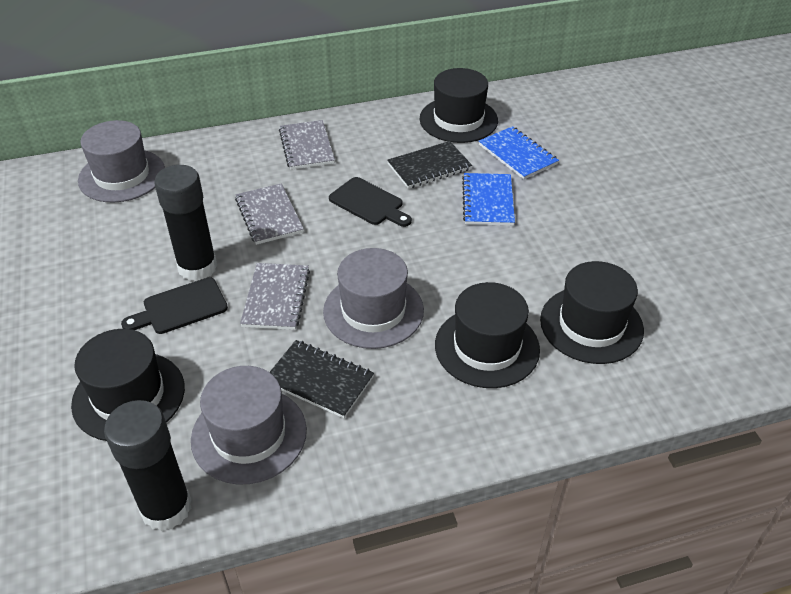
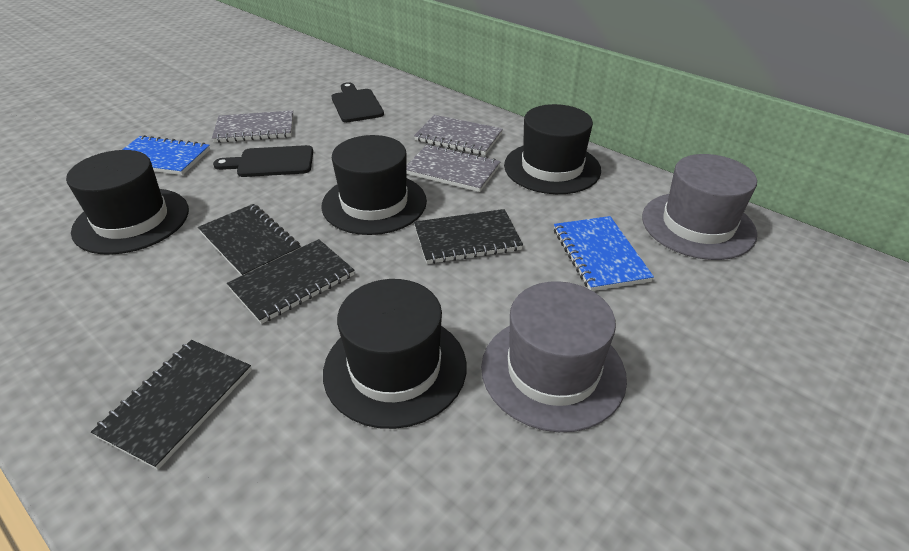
black glue stick: [104,400,192,531] [154,165,217,281] = 2 -> none = 0
black notebook: [269,340,374,418] [387,141,472,189] = 2 -> [91,340,251,470] [198,204,301,276] [227,239,354,324] [414,209,523,264] = 4
grey hat: [78,120,165,203] [191,366,307,484] [323,248,424,349] = 3 -> [481,281,627,432] [642,154,757,260] = 2

